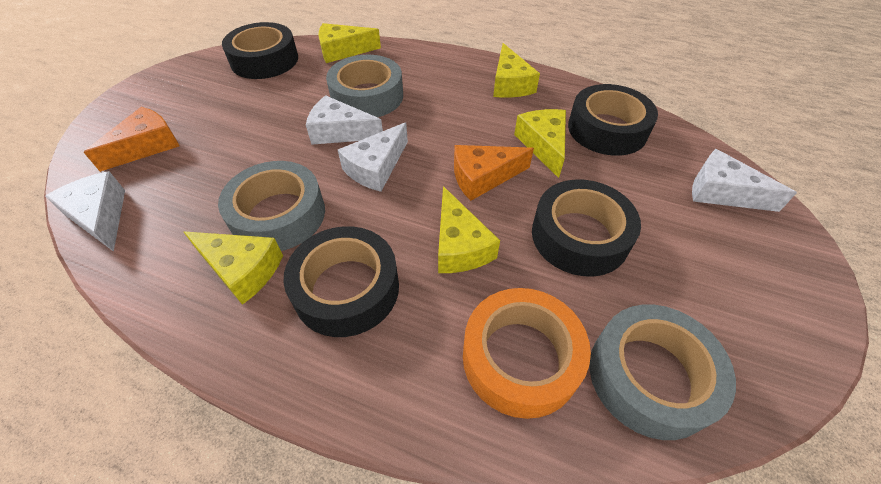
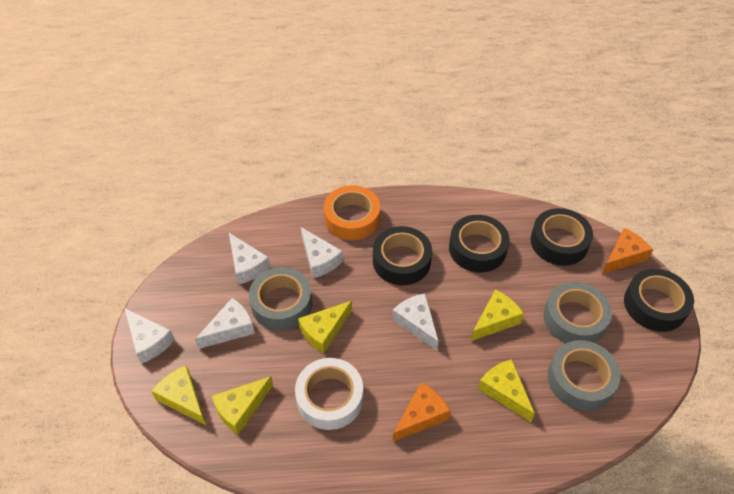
white cheese: [45,171,125,252] [306,95,383,145] [338,122,408,192] [692,149,797,212] = 4 -> [125,308,175,364] [195,298,255,349] [229,233,271,284] [301,227,343,278] [392,293,439,351] = 5
white tape: none = 0 -> [295,358,363,430] = 1

